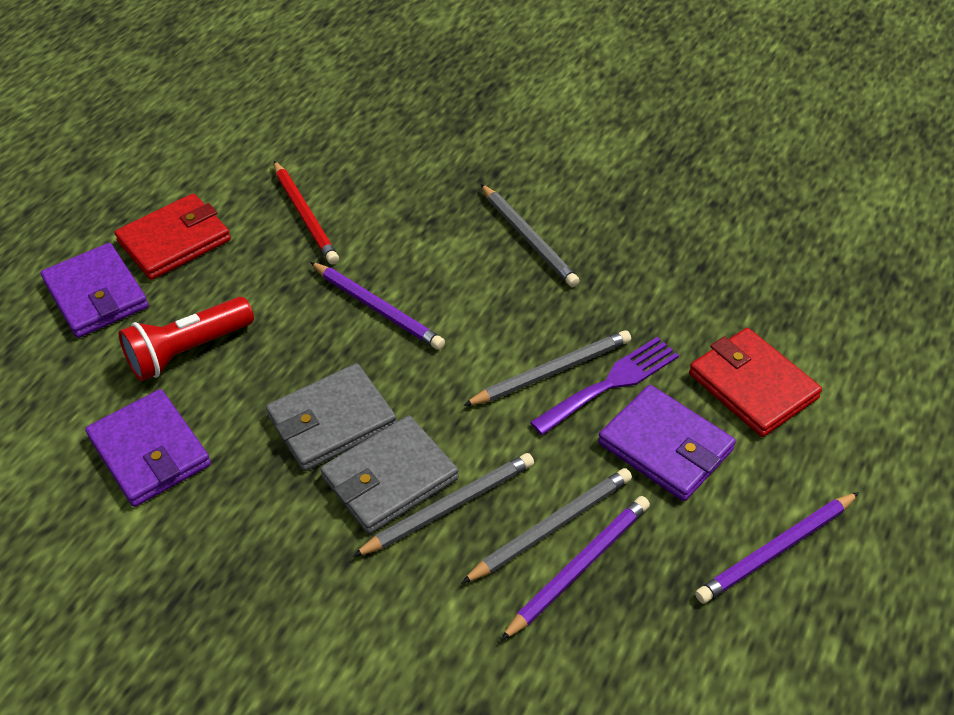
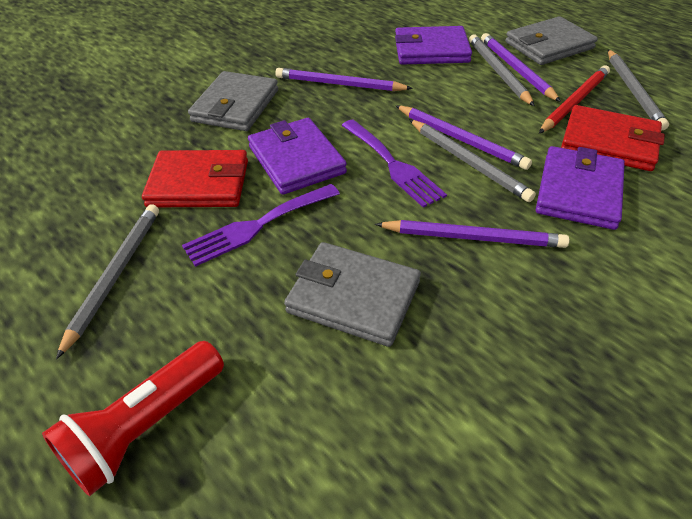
grey wallet: [266,363,397,471] [320,415,459,534] = 2 -> [188,71,278,131] [284,242,421,347] [505,16,598,65] = 3
purple fork: [530,337,679,435] = 1 -> [182,184,340,267] [341,120,447,208] = 2
purple pencil: [310,262,445,350] [500,496,650,641] [695,492,859,604] = 3 -> [275,68,413,91] [375,220,569,248] [395,105,532,170] [481,33,561,102] = 4

